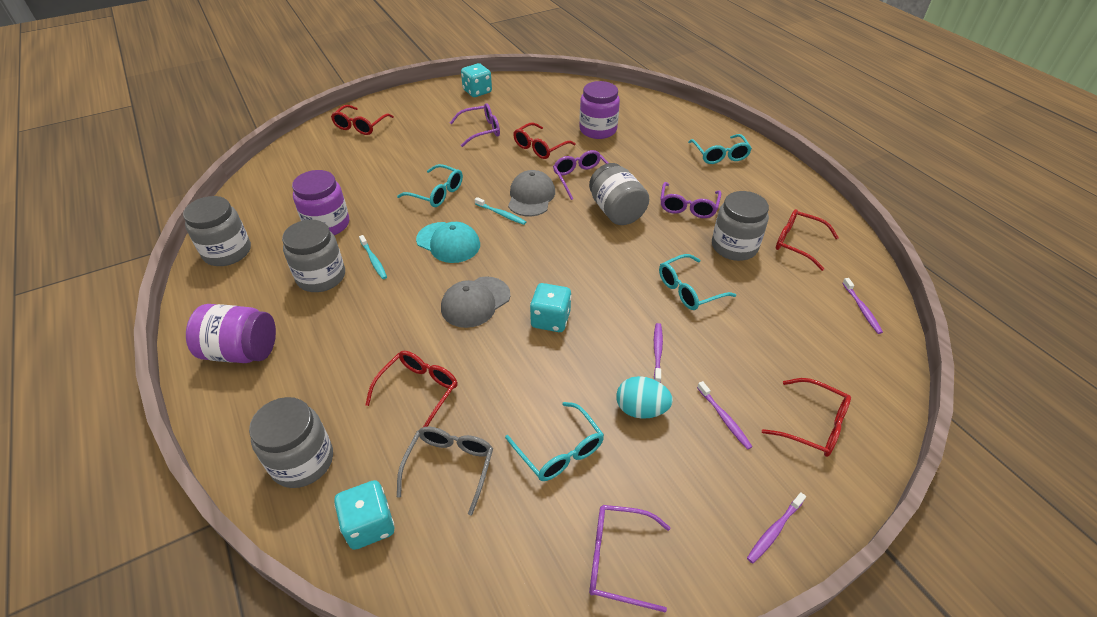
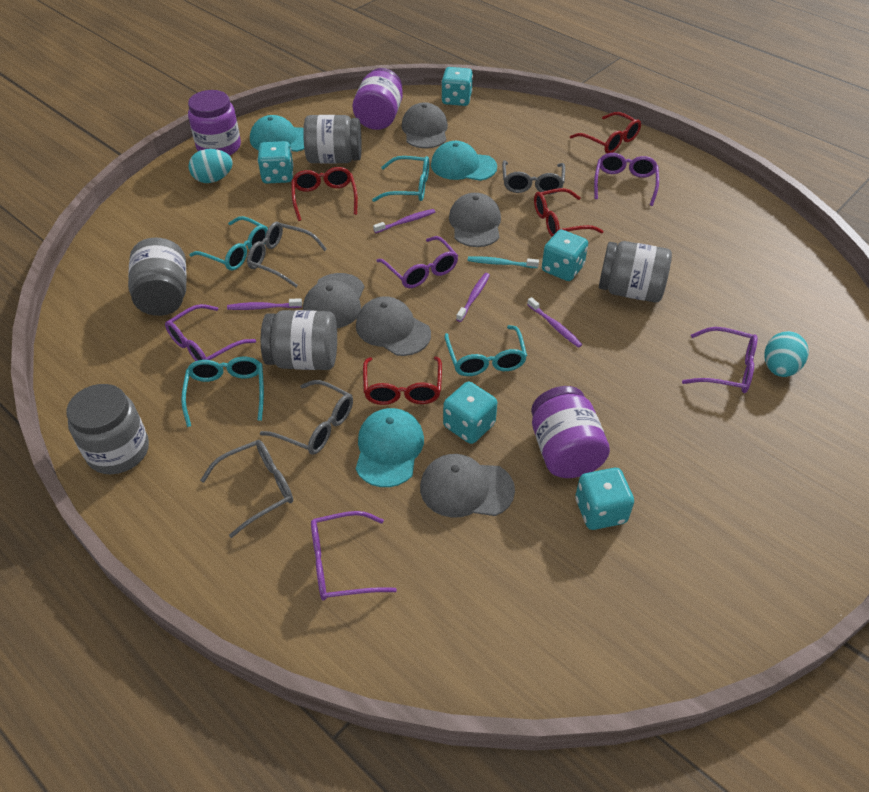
grey cap: [441,276,510,328] [508,170,555,216] = 2 -> [303,273,364,328] [356,296,431,356] [401,102,448,148] [420,454,515,517] [449,193,501,247] = 5
grey glasses: [397,427,493,516] = 1 -> [200,440,293,538] [247,222,327,287] [260,380,353,455] [502,160,565,194] = 4
purple glasses: [450,103,500,147] [553,150,609,200] [589,505,671,612] [660,182,722,218] = 4 -> [165,304,256,361] [311,511,397,600] [377,236,458,288] [594,153,659,206] [682,327,758,393] = 5
red glasses: [331,105,394,135] [365,351,458,427] [513,123,576,159] [762,378,851,457] [775,209,839,271] = 5 -> [291,167,358,221] [363,356,442,405] [534,188,604,237] [570,112,641,153] = 4
turquoise cap: [416,222,480,263] = 1 -> [250,115,304,152] [356,408,424,487] [431,141,497,181] = 3
turquoise dice: [334,480,394,550] [461,63,492,97] [530,283,571,332] = 3 -> [258,141,294,184] [441,67,473,106] [443,381,497,444] [542,230,588,281] [575,468,634,530] = 5
turquoise egg: [616,376,673,419] = 1 -> [188,149,233,183] [765,331,809,377] = 2
turquoise toothbrush: [359,235,387,279] [474,197,526,225] = 2 -> [467,256,539,268] = 1

